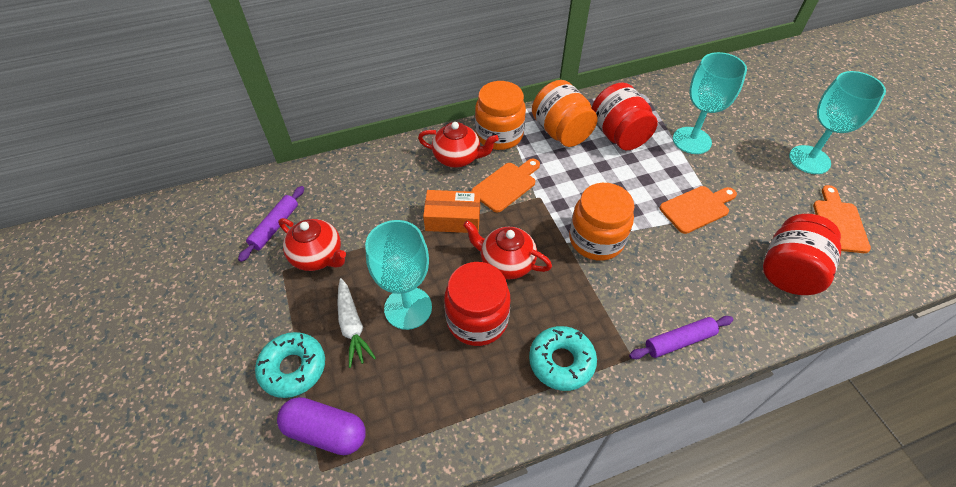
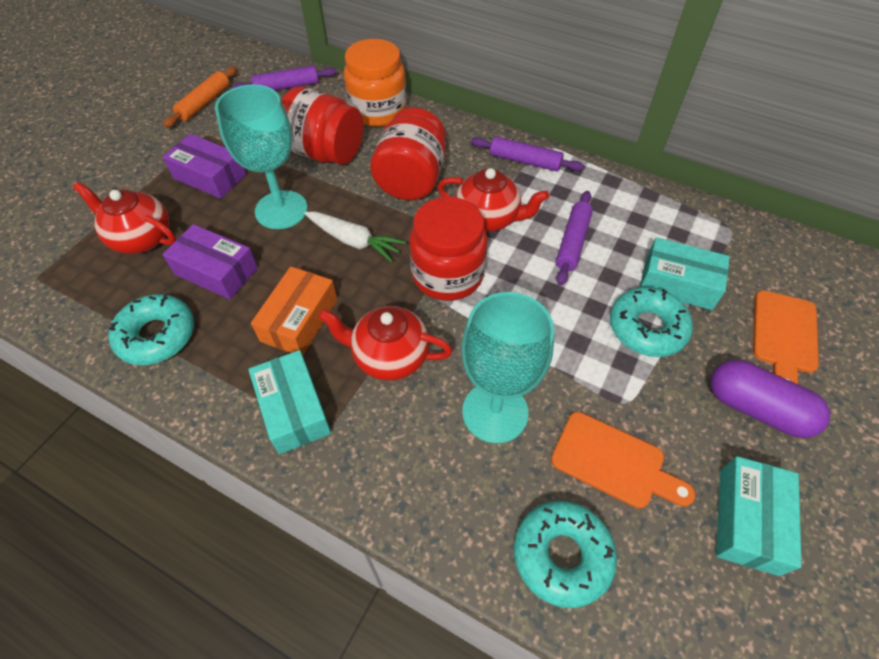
orange cutting board: [472,159,540,213] [660,186,737,234] [813,185,871,253] = 3 -> [551,412,696,508] [753,290,819,384] = 2
orange jar: [475,81,526,150] [532,80,598,147] [569,183,634,261] = 3 -> [344,39,407,127] = 1
orange rolling pin: none = 0 -> [163,66,237,128] = 1
purple box: none = 0 -> [162,224,258,300] [163,134,246,199] = 2
purple rolling pin: [238,186,304,262] [629,316,734,359] = 2 -> [232,66,337,90] [471,137,584,171] [556,191,593,285] = 3
turquoise box: none = 0 -> [248,350,331,454] [640,237,730,310] [716,456,802,576] = 3
turquoise donut: [255,332,325,398] [529,326,597,391] = 2 -> [109,294,194,365] [514,501,617,608] [610,287,693,357] = 3
turquoise goblet: [365,220,432,330] [673,52,747,154] [789,71,886,174] = 3 -> [215,84,308,229] [461,292,555,443] = 2

